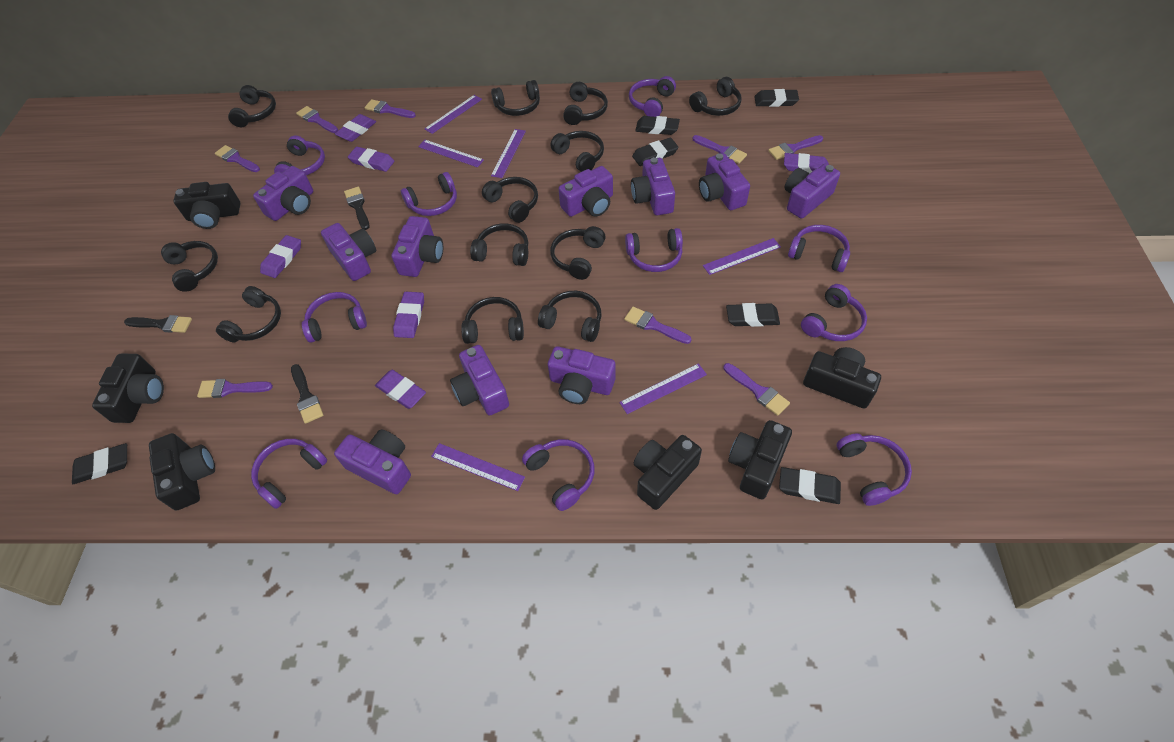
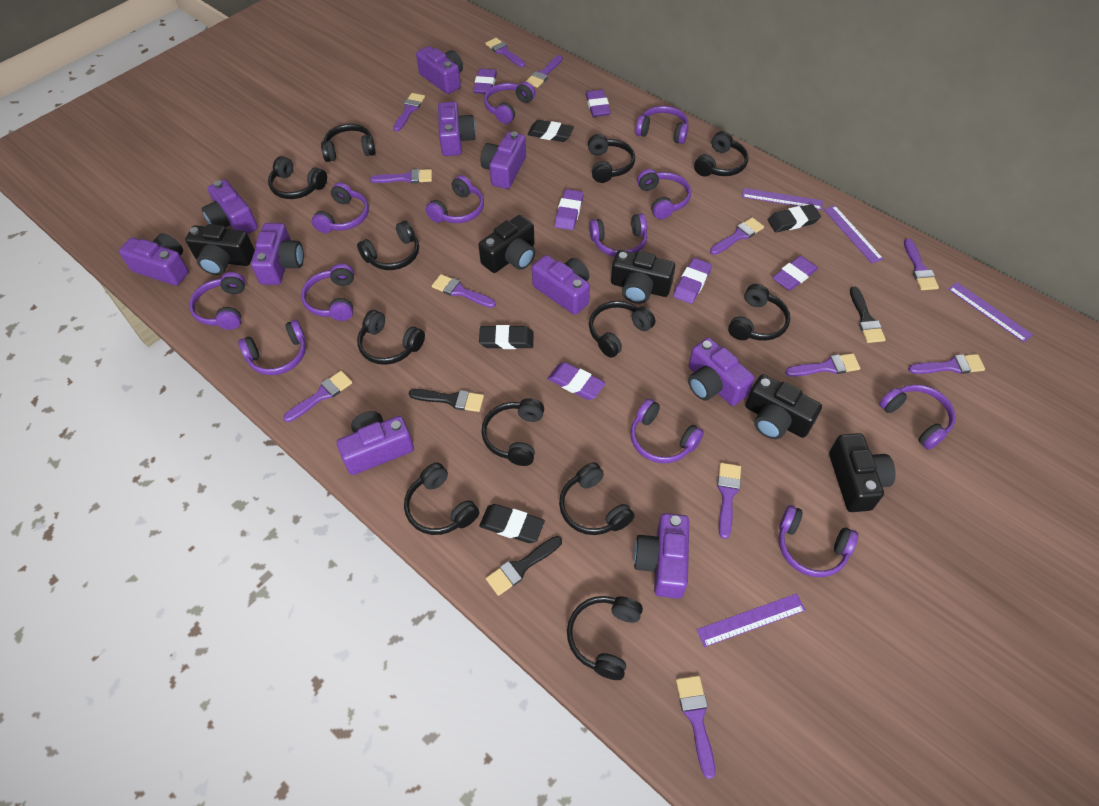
black camera: [92,354,164,423] [149,433,215,511] [173,182,241,229] [634,435,702,510] [728,420,792,499] [803,347,881,409] = 6 -> [185,224,255,275] [478,215,535,273] [611,250,675,304] [746,374,822,439] [829,433,896,512] = 5
black eraser: [72,443,127,484] [632,137,679,166] [635,116,680,135] [726,303,780,327] [755,89,799,107] [779,467,841,504] = 6 -> [479,325,534,349] [479,504,545,543] [527,120,574,142] [768,204,821,232] = 4
purple brush: [197,379,273,398] [215,145,260,172] [296,106,338,133] [365,99,416,118] [624,307,692,344] [693,135,747,164] [723,363,790,416] [768,135,823,160] = 8 -> [283,371,352,422] [370,169,432,183] [393,93,425,132] [432,274,496,308] [485,38,525,67] [526,55,563,88] [676,676,715,779] [710,217,764,255] [717,463,741,539] [785,353,860,377] [904,239,939,290] [908,354,985,374] = 12
purple headphones: [251,439,327,509] [274,136,325,175] [302,292,367,343] [401,172,457,216] [522,439,595,511] [625,228,683,272] [629,76,676,117] [788,225,850,272] [801,284,867,341] [837,433,912,506] = 10 -> [189,272,245,330] [238,320,306,375] [301,263,354,321] [311,182,369,233] [426,175,484,223] [484,82,535,124] [589,213,647,257] [630,399,704,463] [635,106,688,144] [637,169,691,219] [779,505,858,577] [879,385,956,450] = 12
purple ruler: [418,140,484,168] [425,95,482,134] [431,443,525,491] [491,129,526,178] [619,363,707,414] [703,238,781,275] = 6 -> [696,593,806,647] [742,188,823,210] [824,205,883,263] [948,282,1033,342] = 4

